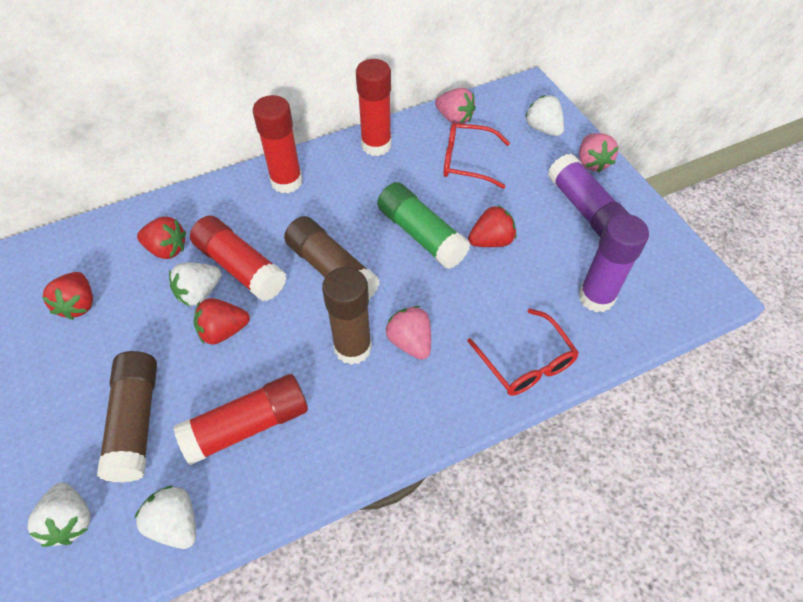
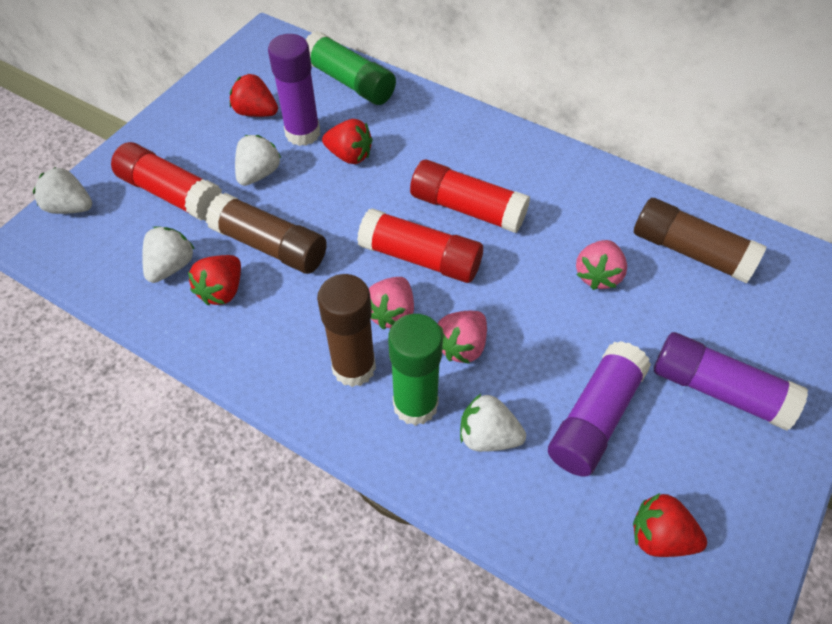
green glue stick: [377,182,471,269] = 1 -> [306,31,396,105] [388,314,443,426] = 2
purple glue stick: [548,154,629,238] [578,214,649,312] = 2 -> [268,34,320,146] [548,341,651,477] [654,332,808,431] = 3
red glasses: [444,123,510,189] [467,309,579,396] = 2 -> none = 0
red glue stick: [173,374,308,465] [190,216,287,301] [253,95,303,193] [356,59,392,156] = 4 -> [111,142,222,221] [357,208,483,283] [410,160,530,233] = 3

